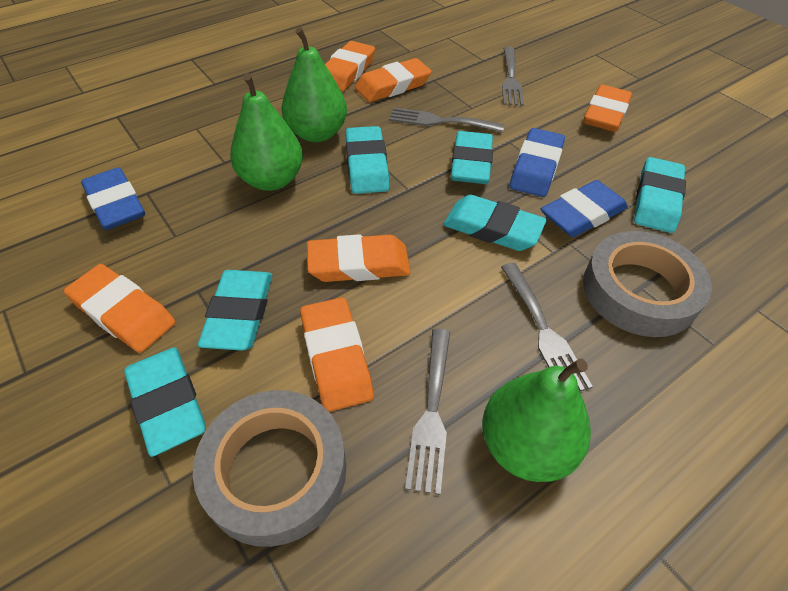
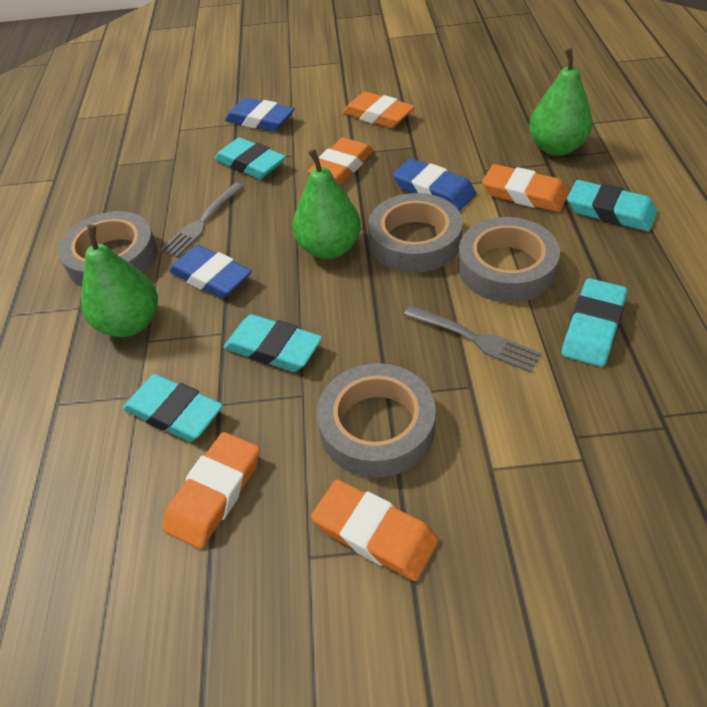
grey fork: [389,108,504,133] [405,329,450,495] [501,263,593,391] [502,47,524,106] = 4 -> [160,183,244,258] [404,305,542,373] = 2
grey tape: [193,390,346,547] [583,231,712,337] = 2 -> [58,211,158,287] [317,363,436,478] [368,193,463,273] [458,217,560,302] = 4
orange eraser: [64,264,175,353] [300,297,374,412] [307,234,411,282] [325,41,375,92] [355,58,432,102] [583,85,632,132] = 6 -> [163,432,260,549] [307,138,373,185] [311,480,439,581] [342,92,415,128] [482,164,569,212] = 5
turquoise eraser: [124,347,206,457] [198,270,272,351] [345,126,390,194] [443,195,547,251] [451,131,493,184] [634,157,686,233] = 6 -> [123,374,223,441] [215,138,286,179] [224,314,322,372] [562,278,627,367] [567,180,657,232] = 5

